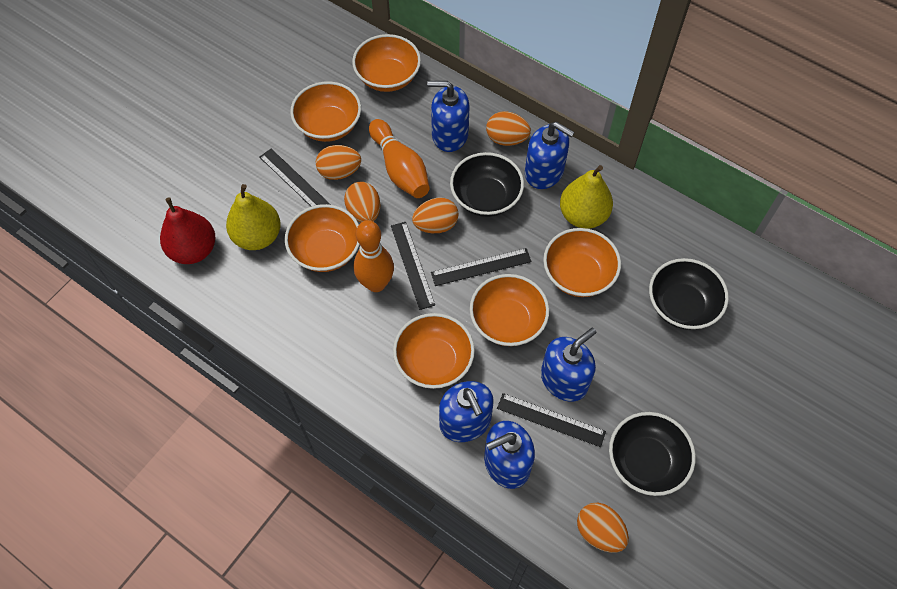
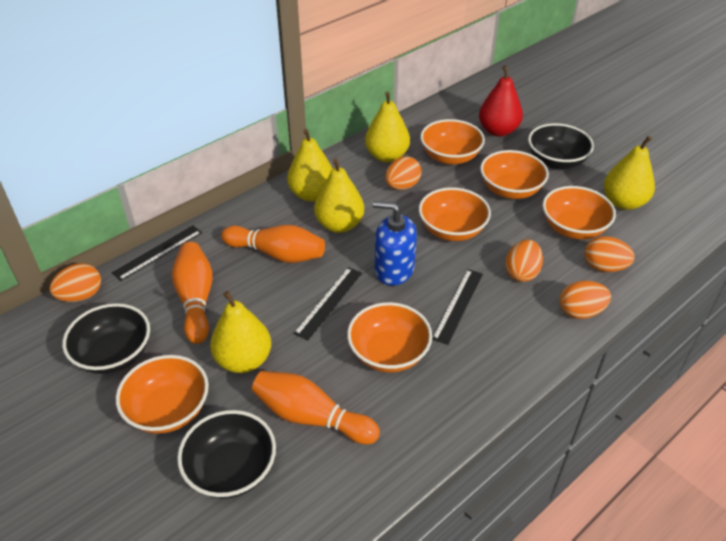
black ruler: [260,149,331,207] [391,222,435,310] [431,248,532,286] [497,393,606,447] = 4 -> [112,226,202,281] [294,267,362,340] [432,269,483,345] = 3
blue soap dispenser: [427,81,470,152] [439,381,494,442] [484,421,535,489] [525,122,574,189] [541,328,596,402] = 5 -> [373,201,417,286] = 1
orange bowling pin: [354,220,394,292] [369,119,430,198] = 2 -> [172,242,213,344] [221,225,325,263] [252,371,380,444] = 3
yellow pear: [226,184,281,250] [560,165,613,229] = 2 -> [210,291,271,373] [287,129,333,202] [314,159,364,233] [365,92,410,162] [604,136,655,210] = 5

